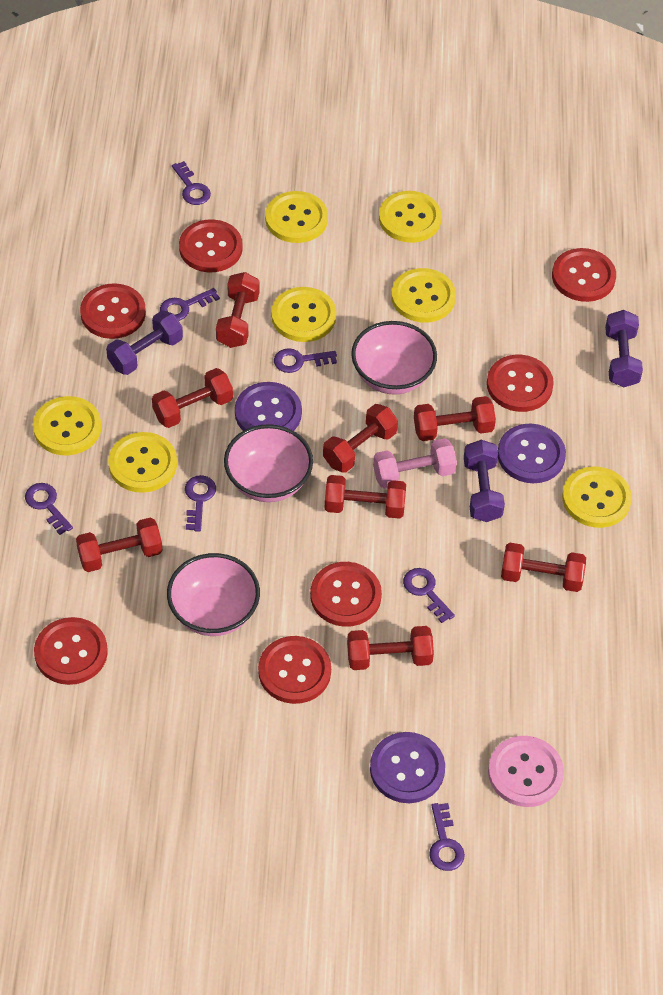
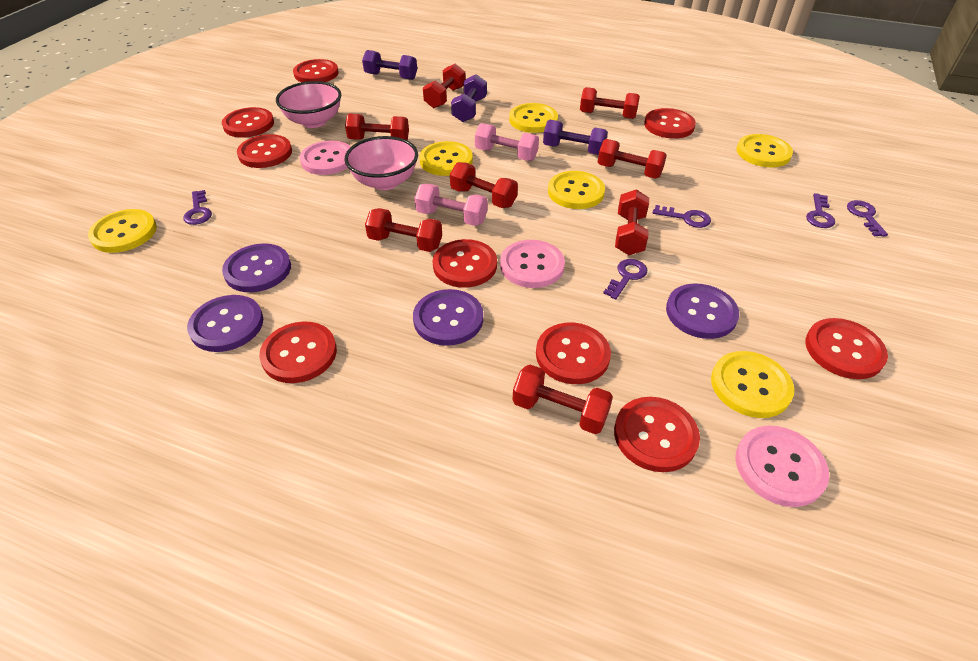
pink bowl: [167,553,260,636] [224,424,313,502] [351,321,437,395] = 3 -> [276,81,341,128] [344,136,418,190] = 2
pink button: [488,736,564,807] = 1 -> [299,140,351,175] [500,240,565,288] [736,426,829,507] = 3
pink dumbbell: [373,438,457,489] = 1 -> [415,184,487,226] [475,123,539,161] = 2
purple button: [235,382,302,431] [370,732,445,803] [498,424,566,483] = 3 -> [187,295,263,352] [222,243,291,292] [413,289,483,346] [666,283,739,339] = 4
purple key: [25,483,73,535] [160,288,220,321] [172,161,211,205] [185,475,216,532] [274,348,337,373] [403,568,455,623] [429,803,465,871] = 7 -> [183,190,212,225] [603,259,647,299] [653,205,711,228] [806,193,835,228] [847,200,888,237] = 5
red button: [34,617,108,685] [80,283,146,339] [179,219,243,272] [258,636,331,704] [310,562,382,627] [487,355,554,412] [552,248,616,302] = 7 -> [222,107,274,138] [237,134,292,168] [259,322,337,383] [293,59,338,82] [433,239,497,288] [536,322,611,384] [614,397,700,472] [644,108,696,139] [805,318,888,379] = 9
yellow button: [33,396,101,455] [108,432,177,493] [265,191,328,243] [271,287,336,342] [379,191,442,243] [391,268,456,323] [562,466,632,528] = 7 -> [88,209,157,253] [419,141,473,176] [509,103,558,133] [548,171,605,209] [711,351,794,418] [737,134,793,167] = 6

